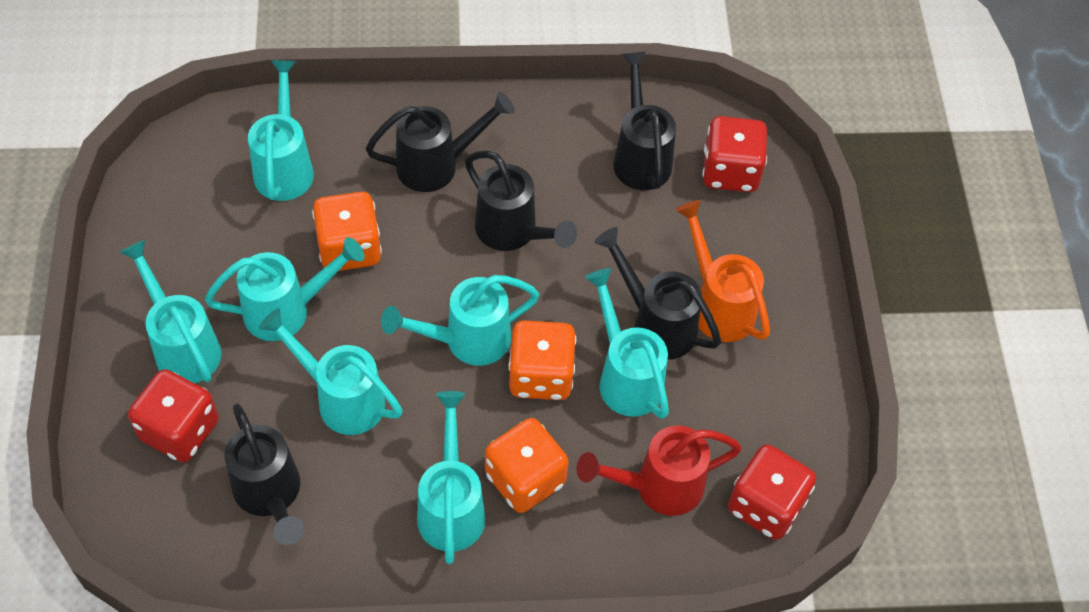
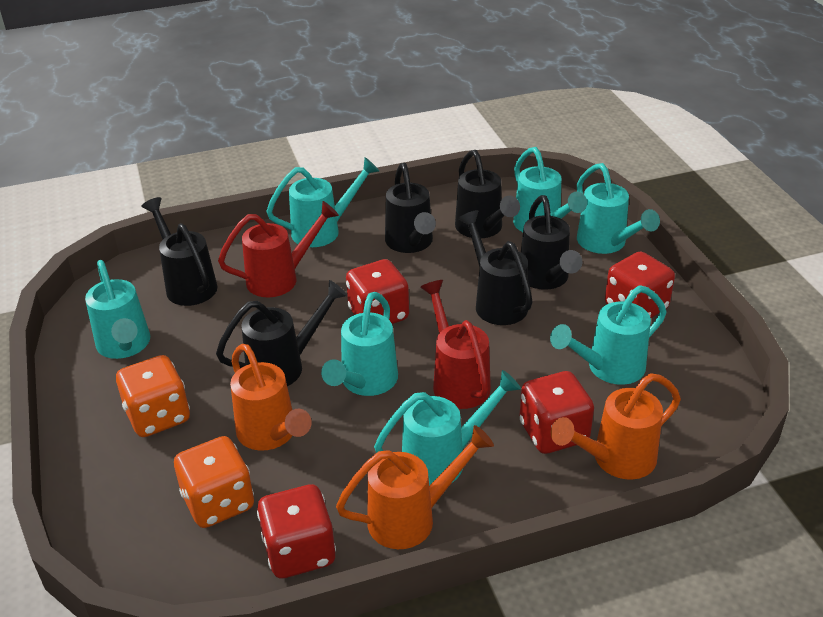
black watering can: [225,404,304,545] [366,92,515,192] [465,151,577,251] [594,227,721,359] [613,51,676,190] = 5 -> [141,197,217,306] [216,280,348,386] [385,163,436,253] [455,150,520,238] [458,210,533,325] [521,195,582,290] = 6
orange dice: [312,192,382,271] [485,418,569,513] [509,320,576,400] = 3 -> [116,355,190,437] [174,436,254,528] = 2
orange watering can: [675,200,770,342] = 1 -> [230,344,311,451] [336,425,494,549] [551,373,681,479] = 3
red dice: [128,369,219,462] [702,116,767,192] [728,444,816,540] = 3 -> [257,484,336,578] [346,259,409,324] [519,371,594,454] [605,251,675,318] = 4
red watering can: [576,425,742,516] = 1 -> [218,201,339,297] [420,280,491,409] = 2

